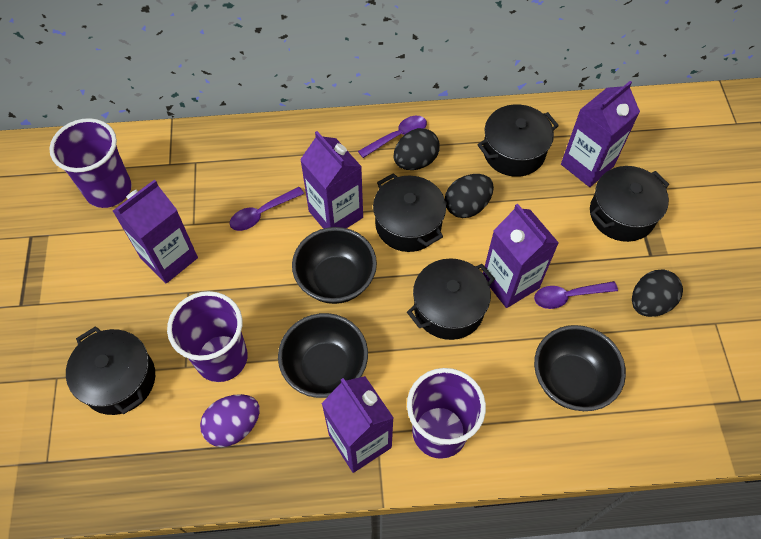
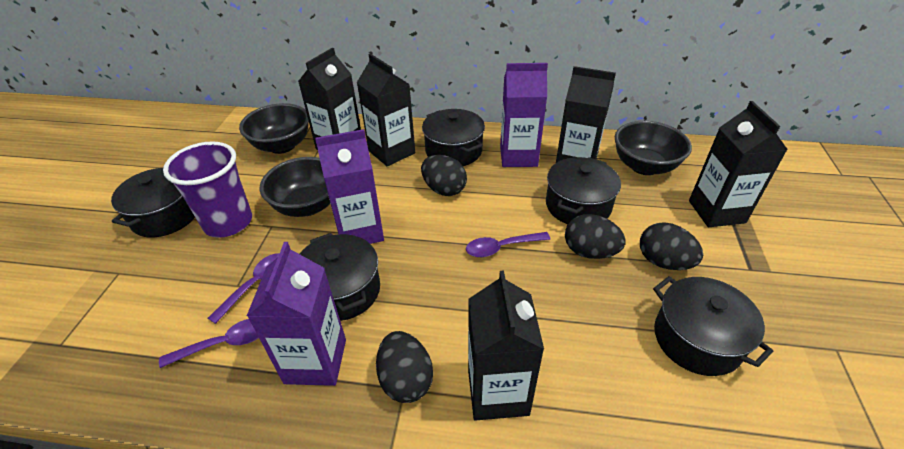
black carton: none = 0 -> [298,48,361,150] [357,53,415,166] [468,271,544,421] [556,66,616,163] [689,101,788,227] = 5
black egg: [393,128,440,170] [445,174,494,218] [632,269,683,317] = 3 -> [376,331,433,403] [421,155,467,196] [565,214,626,259] [640,222,703,270] = 4
purple carton: [113,179,198,284] [300,131,363,229] [321,376,393,473] [483,204,559,308] [561,81,640,187] = 5 -> [247,242,346,386] [315,129,384,244] [500,63,548,167] = 3
purple cup: [49,118,132,208] [167,291,248,382] [407,368,486,459] = 3 -> [163,141,252,238] = 1
purple egg: [200,394,260,447] = 1 -> none = 0

